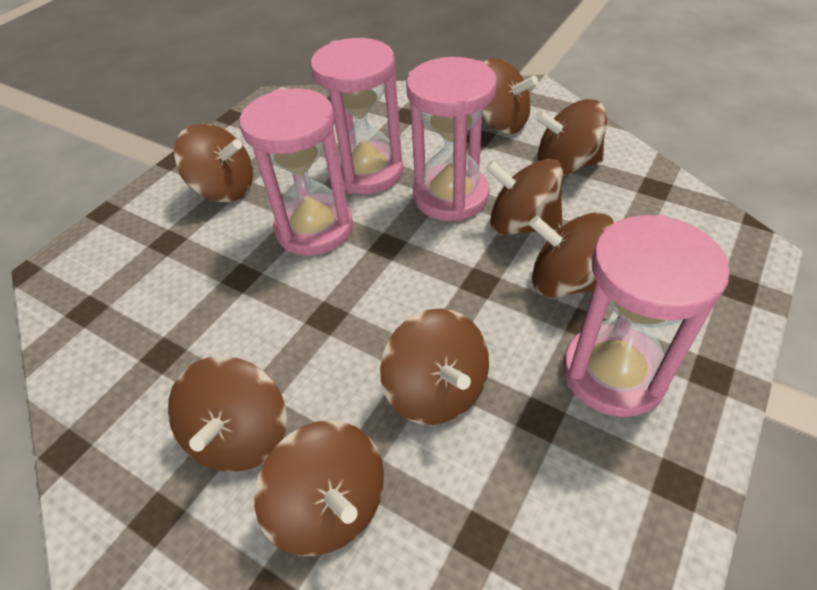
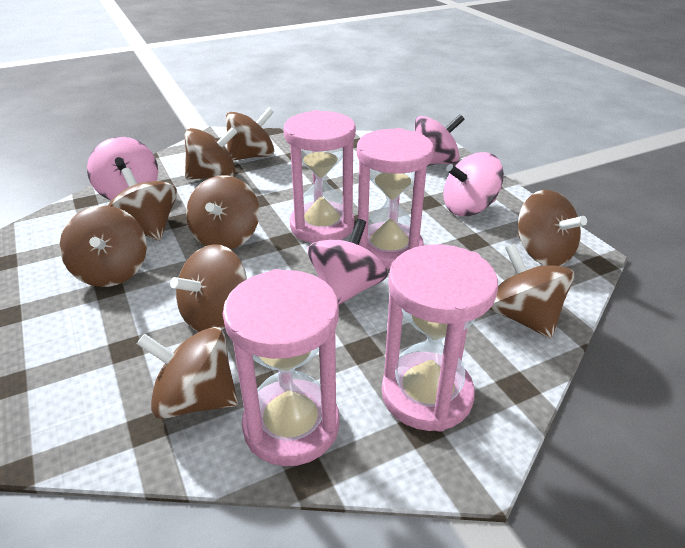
brown spinning top: [168,356,287,472] [174,124,253,202] [254,420,384,556] [380,308,489,425] [482,58,538,134] [485,159,563,235] [529,212,614,298] [535,99,607,176] = 8 -> [60,206,147,287] [108,167,177,241] [137,327,238,419] [170,244,247,332] [185,127,237,179] [186,175,259,249] [226,107,274,161] [490,244,574,338] [518,190,587,266] = 9
pink spinning top: none = 0 -> [87,137,158,200] [308,219,388,306] [414,114,465,164] [443,152,504,216] = 4

